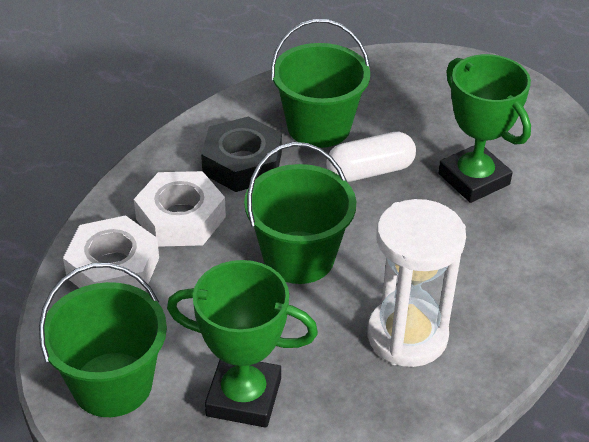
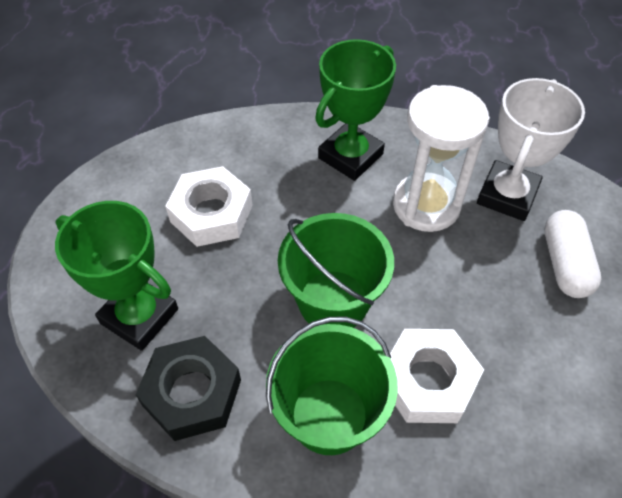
green bucket: [39,263,167,417] [244,142,356,284] [271,19,370,148] = 3 -> [266,317,398,455] [278,213,394,328] = 2
white trophy: none = 0 -> [477,78,585,221] = 1

